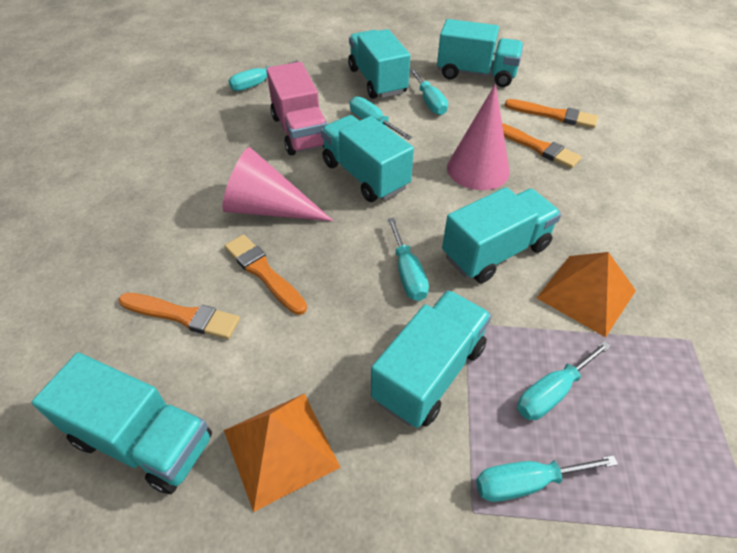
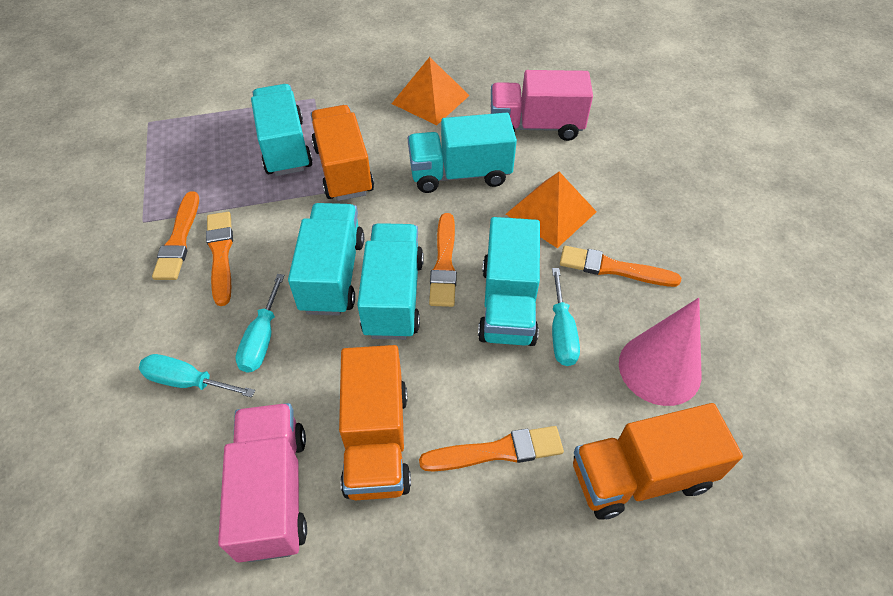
orange brush: [119,293,240,339] [224,235,307,315] [502,123,582,169] [504,99,598,128] = 4 -> [152,191,199,280] [206,212,233,306] [419,426,564,472] [429,213,457,307] [560,246,681,287] = 5
orange truck: none = 0 -> [311,105,374,201] [339,345,411,500] [573,403,743,520] = 3
pink cone: [222,147,333,221] [447,84,510,190] = 2 -> [619,298,702,406] = 1
pink truck: [266,62,327,155] = 1 -> [218,403,307,562] [491,70,593,141] = 2
turquoise screwdriver: [229,60,298,91] [350,97,412,140] [388,218,429,301] [410,69,448,115] [476,455,618,502] [517,341,611,420] = 6 -> [139,354,255,398] [235,274,285,373] [552,268,580,366] = 3
turquoise truck: [32,352,212,494] [321,115,414,202] [348,29,410,99] [371,290,492,428] [437,19,523,87] [442,187,561,283] = 6 -> [251,84,313,176] [288,203,364,316] [357,223,424,340] [408,113,517,193] [478,217,540,346] = 5

